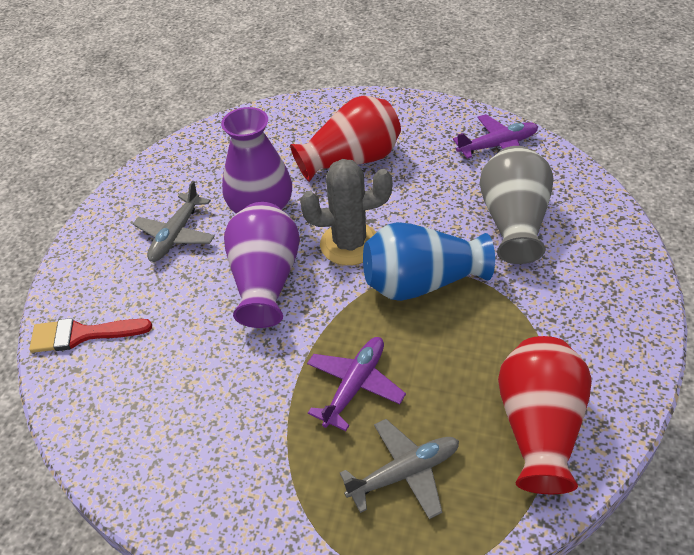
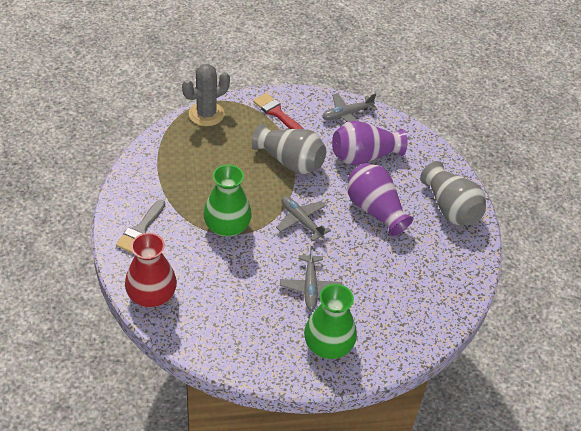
blue vase: [363,222,495,301] = 1 -> none = 0
green vase: none = 0 -> [203,164,252,237] [304,284,357,359] = 2
grey brush: none = 0 -> [116,200,165,254] = 1
grey plane: [133,181,215,262] [340,419,459,519] = 2 -> [276,196,331,241] [280,246,342,310] [322,93,378,122] = 3
grey vase: [480,146,553,264] = 1 -> [252,124,326,174] [420,161,486,225] = 2
purple plane: [307,337,406,431] [453,114,538,159] = 2 -> none = 0
red vase: [290,95,401,182] [498,336,592,494] = 2 -> [125,233,177,308] = 1

